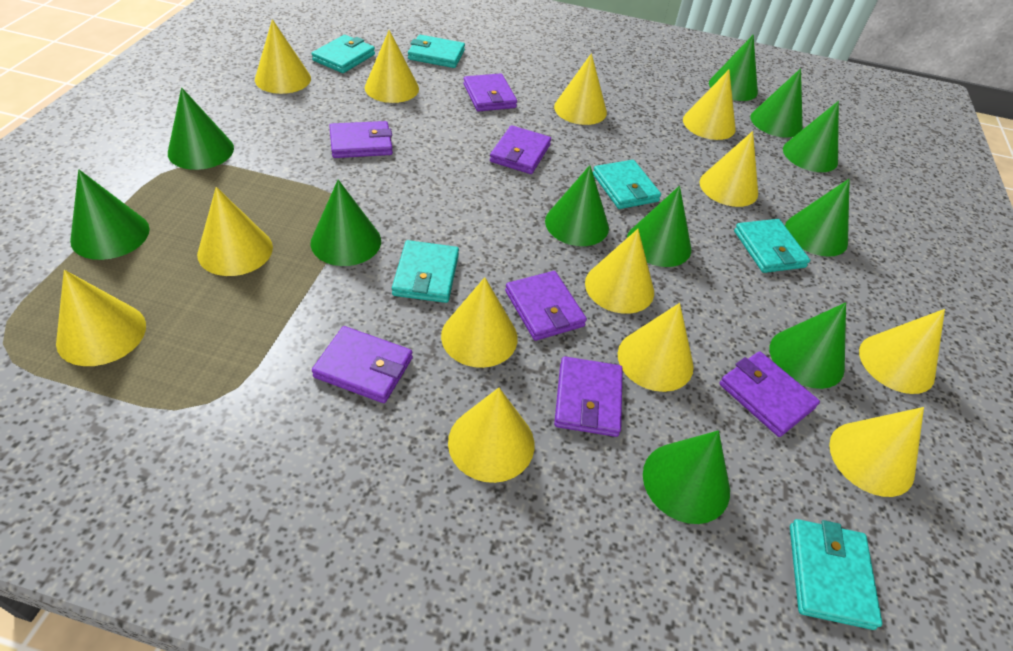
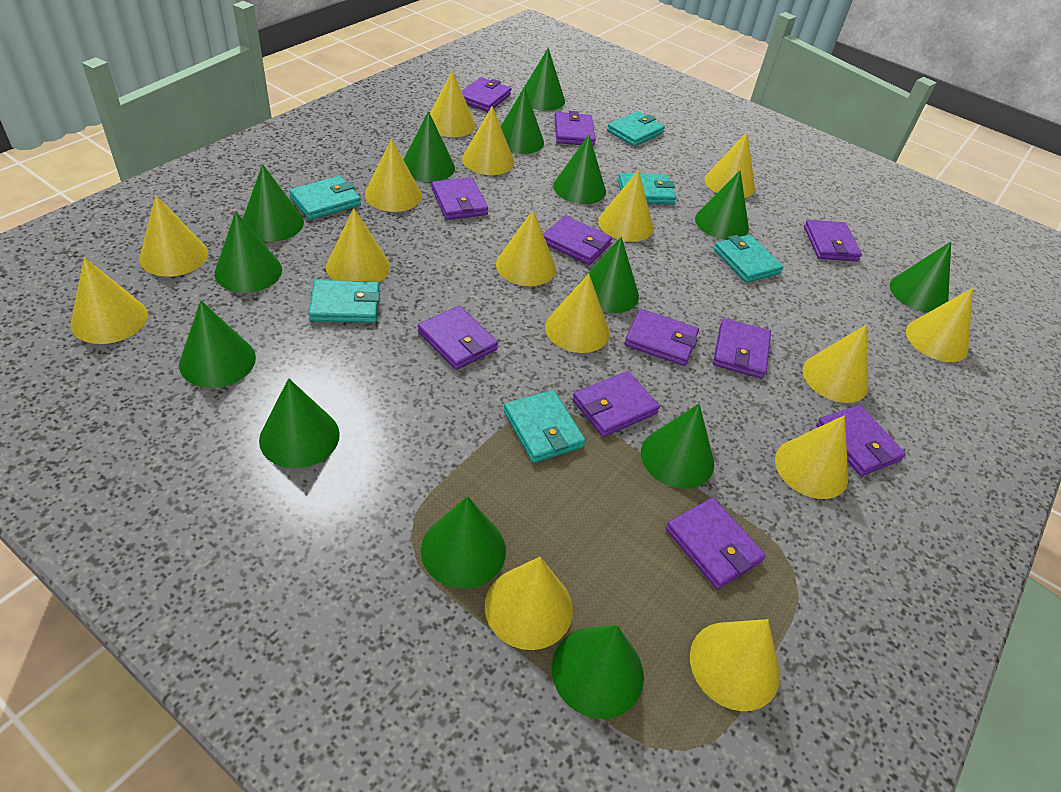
green cone: [70,169,150,260] [168,87,234,170] [310,180,381,266] [545,165,609,246] [627,186,691,267] [643,430,730,524] [709,34,758,101] [751,68,803,138] [770,302,846,389] [783,101,839,172] [785,179,850,257] = 11 -> [179,300,256,388] [214,211,282,293] [243,164,304,242] [259,378,340,468] [403,111,455,182] [421,496,506,589] [501,87,544,154] [521,48,565,111] [552,625,644,719] [553,135,606,204] [581,237,639,313] [641,404,714,489] [695,171,749,240] [890,242,951,313] = 14
purple wallet: [312,326,413,403] [329,121,393,158] [463,73,517,112] [490,125,551,174] [505,271,587,341] [554,356,623,437] [719,351,820,437] = 7 -> [418,306,498,370] [432,177,488,220] [462,77,511,112] [543,216,612,265] [554,111,596,146] [572,371,660,437] [625,309,699,366] [666,498,766,589] [713,318,771,379] [804,220,862,261] [816,405,906,476] = 11
yellow cone: [56,270,146,366] [197,187,273,276] [255,19,311,94] [365,30,419,103] [441,277,518,368] [448,388,534,483] [554,53,607,125] [585,229,654,314] [618,303,694,392] [683,70,736,140] [699,131,758,207] [829,407,924,497] [859,309,945,394] = 13 -> [70,257,148,344] [139,195,208,277] [326,208,390,282] [365,138,422,212] [430,70,476,137] [462,106,514,175] [485,557,573,650] [496,210,556,286] [545,273,610,353] [598,170,653,242] [690,619,780,711] [705,132,755,198] [775,415,848,499] [803,325,868,403] [906,288,973,362] = 15

